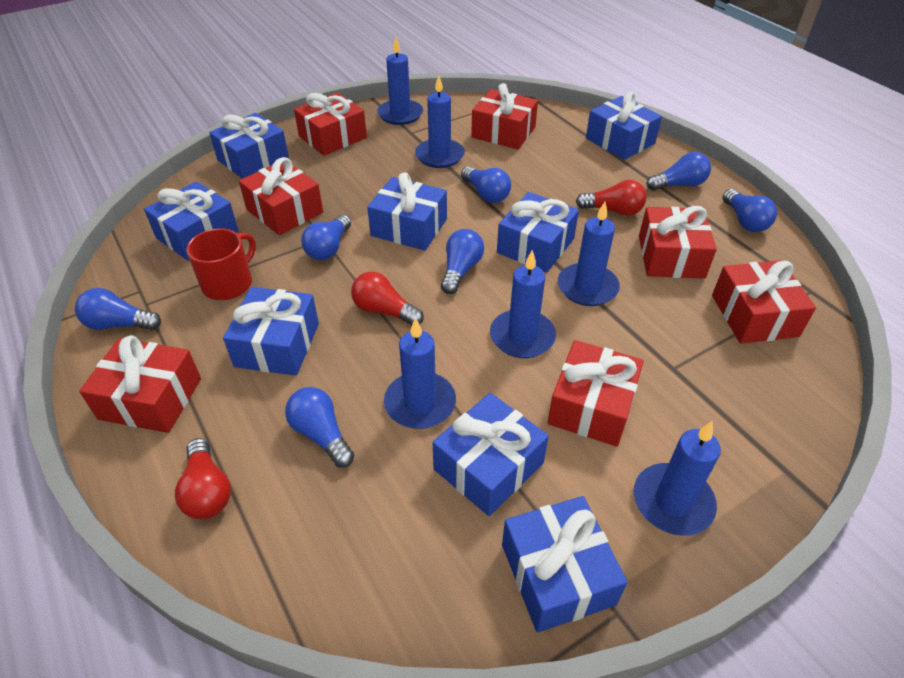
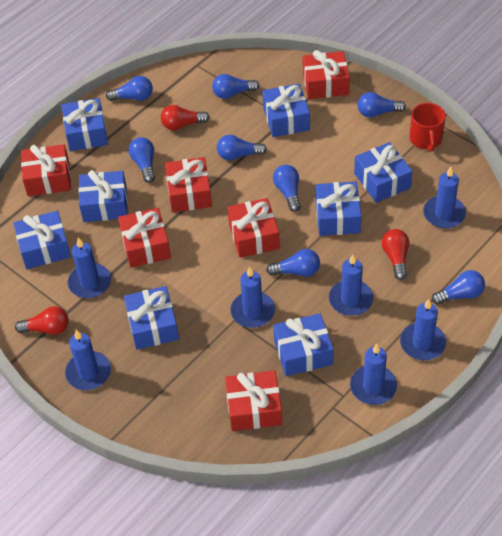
blue candle: [377,37,423,125] [384,317,456,429] [415,75,465,168] [490,250,556,358] [558,202,620,306] [634,421,721,536] = 6 -> [65,330,111,390] [68,237,111,298] [230,267,275,328] [329,255,373,316] [350,344,397,405] [400,299,446,360] [423,167,466,228] = 7
blue light bulb: [75,288,161,330] [285,387,354,467] [301,214,351,260] [441,229,484,294] [461,166,511,203] [647,152,711,191] [723,189,777,232] = 7 -> [106,76,153,101] [129,137,155,183] [212,74,260,99] [217,135,267,160] [266,249,320,277] [273,165,301,212] [358,92,406,118] [432,270,485,305] = 8
red gift: [79,335,201,433] [239,157,323,235] [294,93,367,156] [471,83,538,149] [548,340,644,447] [639,206,717,279] [712,260,816,343] = 7 -> [21,144,71,196] [118,208,171,268] [165,157,212,212] [225,370,282,431] [228,198,280,258] [303,50,350,99] = 6

